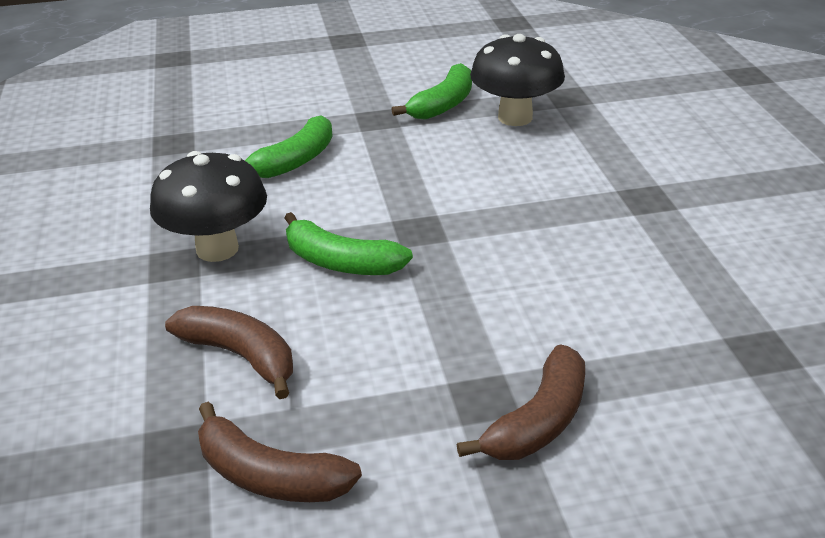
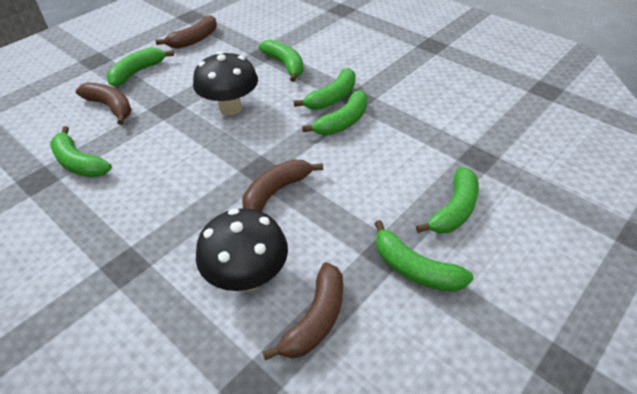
brown banana: [165,306,293,399] [198,402,362,502] [457,344,585,460] = 3 -> [76,82,132,125] [156,15,217,49] [242,159,323,211] [262,262,343,360] = 4
green banana: [245,115,333,178] [285,212,413,275] [392,63,472,120] = 3 -> [50,126,112,177] [107,47,174,87] [259,39,304,82] [294,68,356,110] [302,90,368,135] [374,220,473,292] [416,167,479,234] = 7

